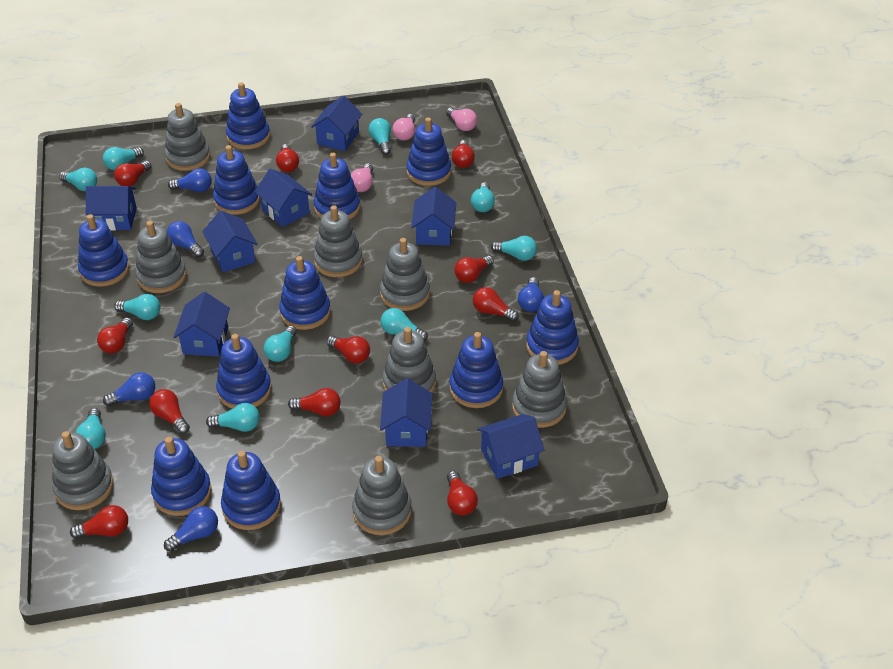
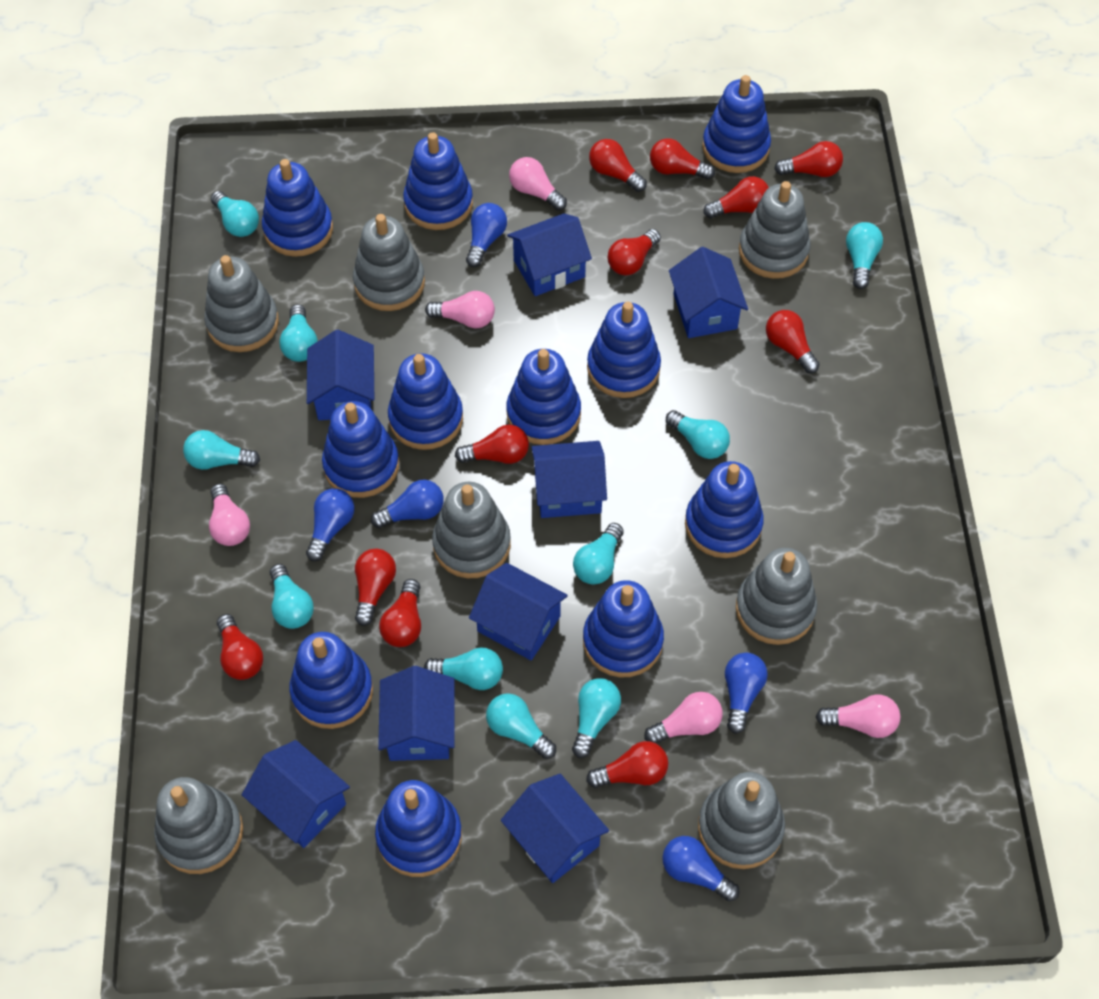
grey stacking toy: [52,431,114,510] [135,221,187,293] [165,103,210,171] [313,205,362,277] [352,456,412,535] [380,238,430,311] [382,327,436,393] [512,351,567,428] = 8 -> [154,777,243,874] [204,255,279,352] [353,214,425,311] [432,482,511,578] [698,772,785,869] [736,548,817,645] [739,181,811,279] = 7
pink light bulb: [351,163,373,192] [393,114,415,141] [446,107,477,131] = 3 -> [209,484,250,546] [425,291,495,328] [509,157,567,211] [644,692,723,744] [816,694,900,738] = 5

